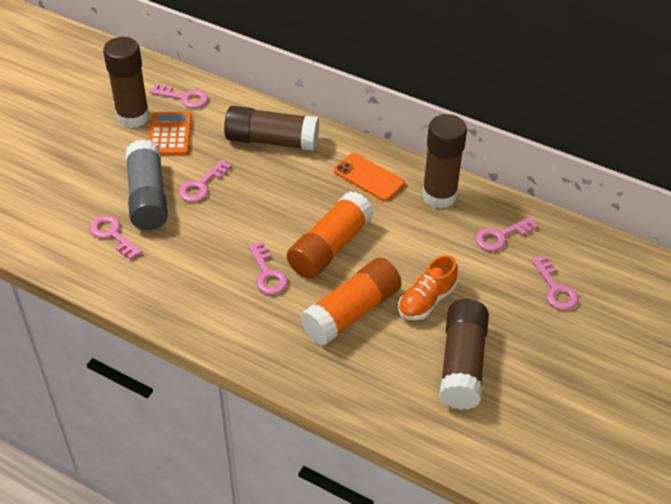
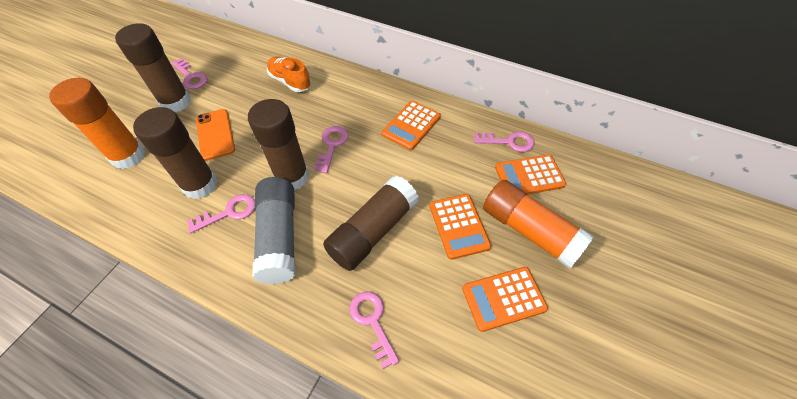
orange calculator: [149,112,192,155] = 1 -> [382,101,441,150] [430,194,491,260] [462,267,548,332] [495,154,566,195] = 4
pink key: [90,215,142,260] [149,84,208,108] [179,160,231,202] [248,241,288,295] [475,217,538,251] [531,255,578,310] = 6 -> [171,58,208,89] [187,194,255,233] [314,126,348,173] [349,292,399,369] [474,131,534,152] = 5

